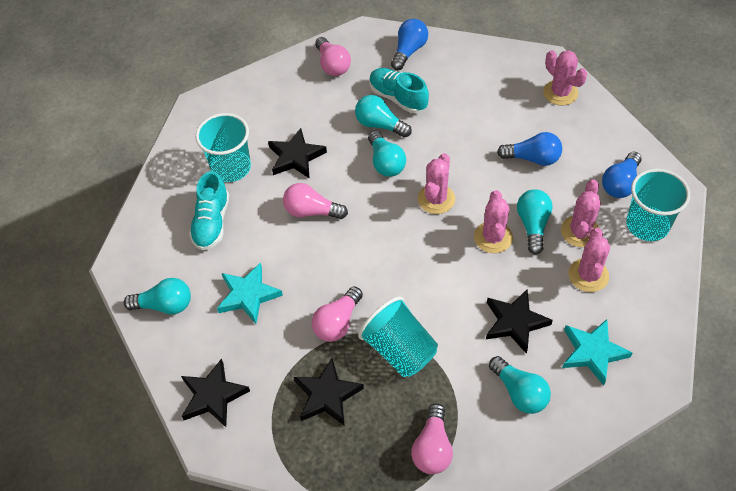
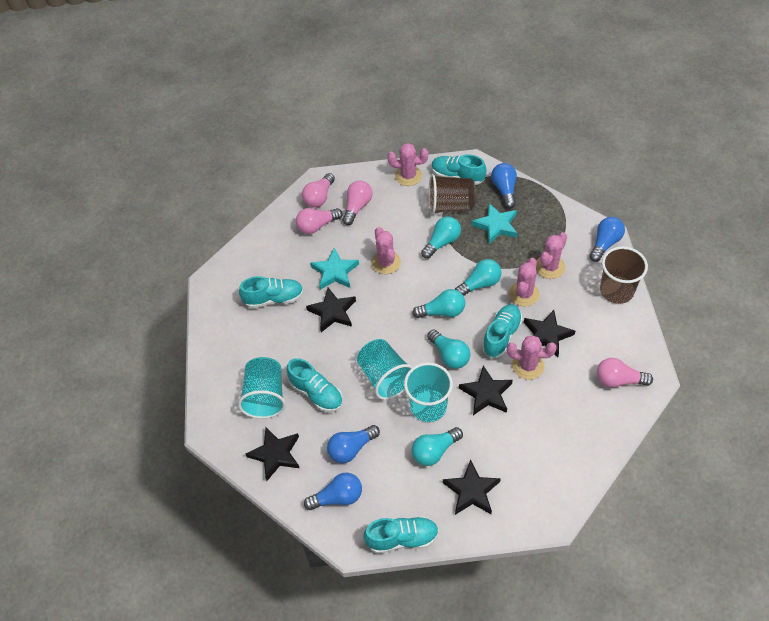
black star: [181,358,250,427] [268,128,327,179] [294,358,364,426] [486,289,553,354] = 4 -> [246,427,299,481] [306,288,356,332] [443,460,501,515] [459,366,513,415] [524,310,575,357] = 5
blue light bulb: [391,19,428,70] [497,132,562,166] [602,152,642,198] = 3 -> [304,473,362,510] [327,425,380,463] [491,163,517,209] [589,217,625,262] = 4
brown cup: none = 0 -> [429,174,476,215] [600,246,648,304] = 2
turquoise shoe: [189,171,229,250] [369,68,429,113] = 2 -> [239,276,304,308] [287,358,343,412] [363,516,439,554] [431,154,487,185] [482,304,523,358] = 5

